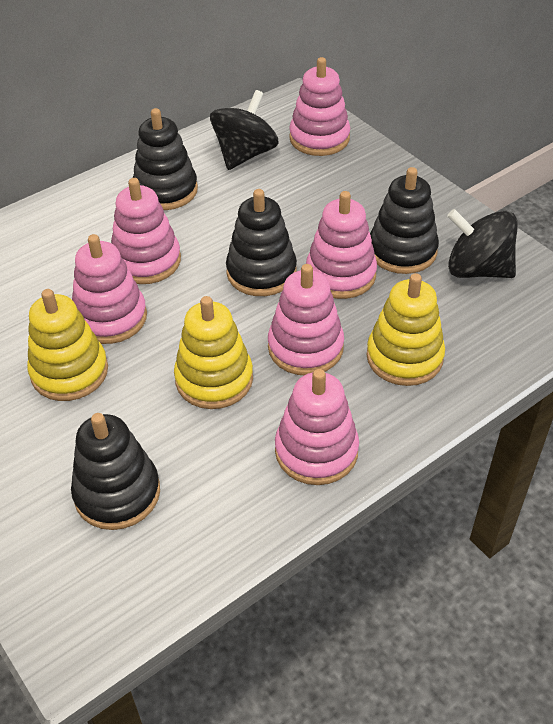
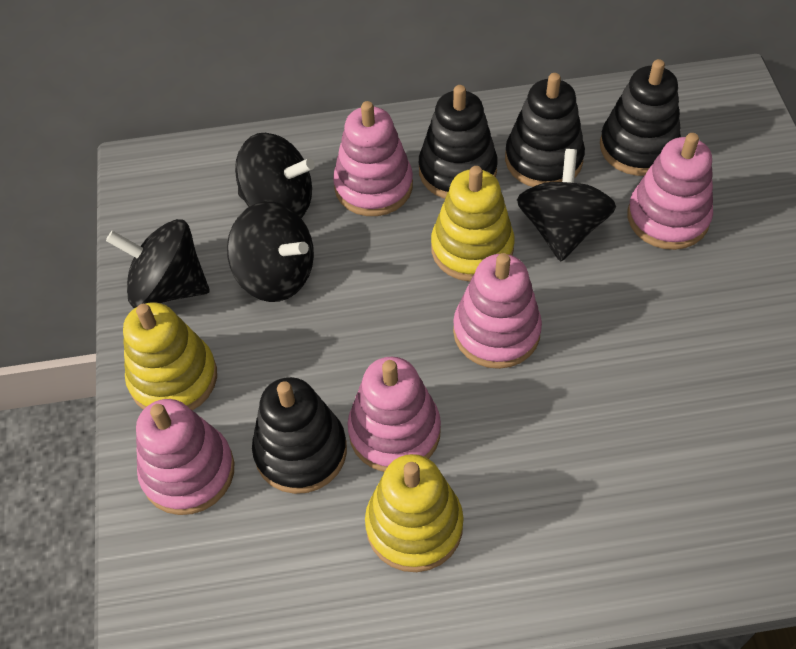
black spinning top: [210,90,279,170] [447,209,518,278] = 2 -> [106,219,209,308] [227,201,314,302] [235,133,315,218] [517,149,616,261] = 4
pink stacking toy: [72,234,147,344] [111,178,181,284] [268,264,344,375] [275,369,359,485] [289,57,350,156] [306,191,377,299] = 6 -> [136,399,234,515] [333,101,413,216] [348,357,441,472] [453,253,542,369] [627,133,713,250] = 5

